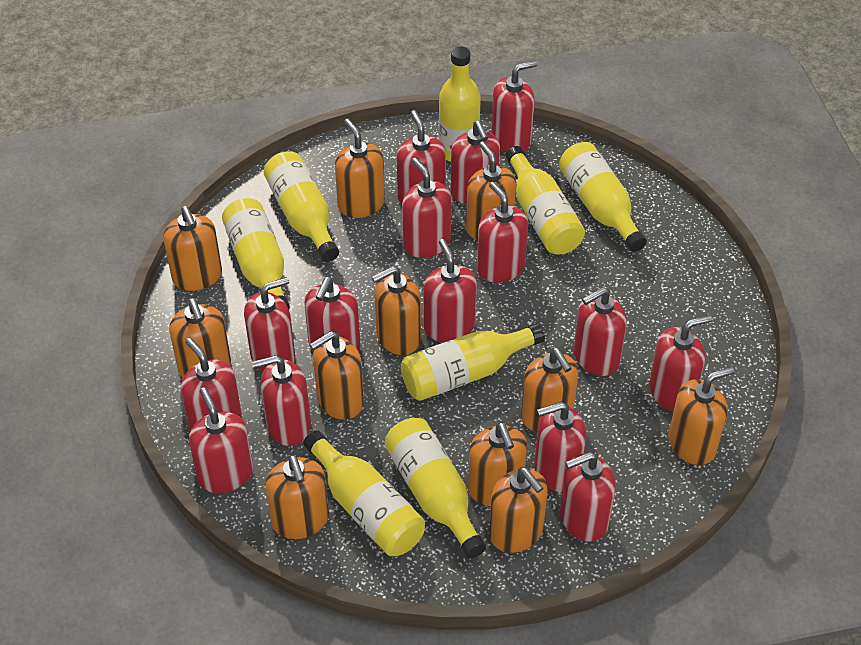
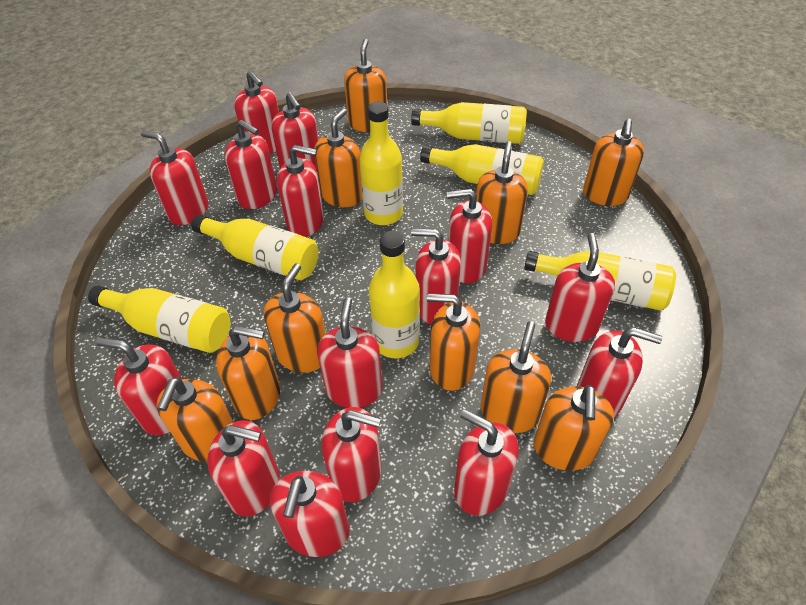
orange soap dispenser: [163,206,222,291] [169,298,231,377] [265,455,329,539] [310,331,364,420] [335,119,385,218] [372,266,421,355] [466,141,516,240] [468,422,527,506] [489,467,548,553] [521,348,579,432] [668,367,734,465] = 11 -> [157,377,233,462] [216,326,280,420] [264,263,326,372] [315,108,363,207] [344,39,388,132] [427,294,480,391] [476,141,528,244] [481,321,551,433] [534,385,614,471] [583,119,644,206] = 10
yellow bottle: [222,198,290,309] [264,151,339,262] [303,430,425,556] [385,418,486,559] [401,323,545,401] [439,46,481,162] [506,146,585,254] [559,142,647,252] = 8 -> [88,285,231,353] [191,214,318,280] [359,102,403,225] [369,231,420,358] [411,102,527,144] [420,144,544,195] [524,251,676,311] = 7

